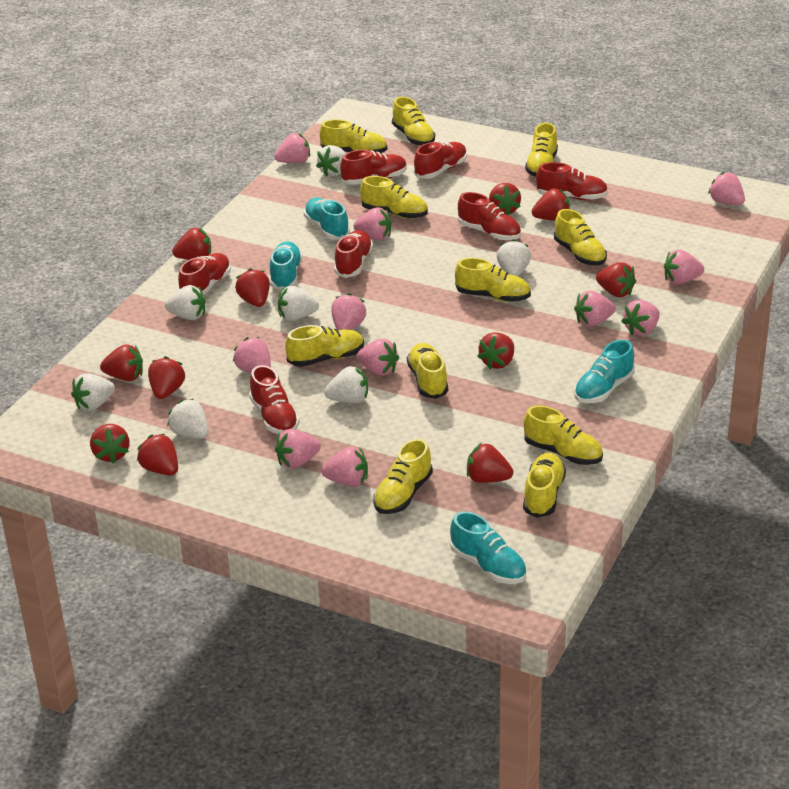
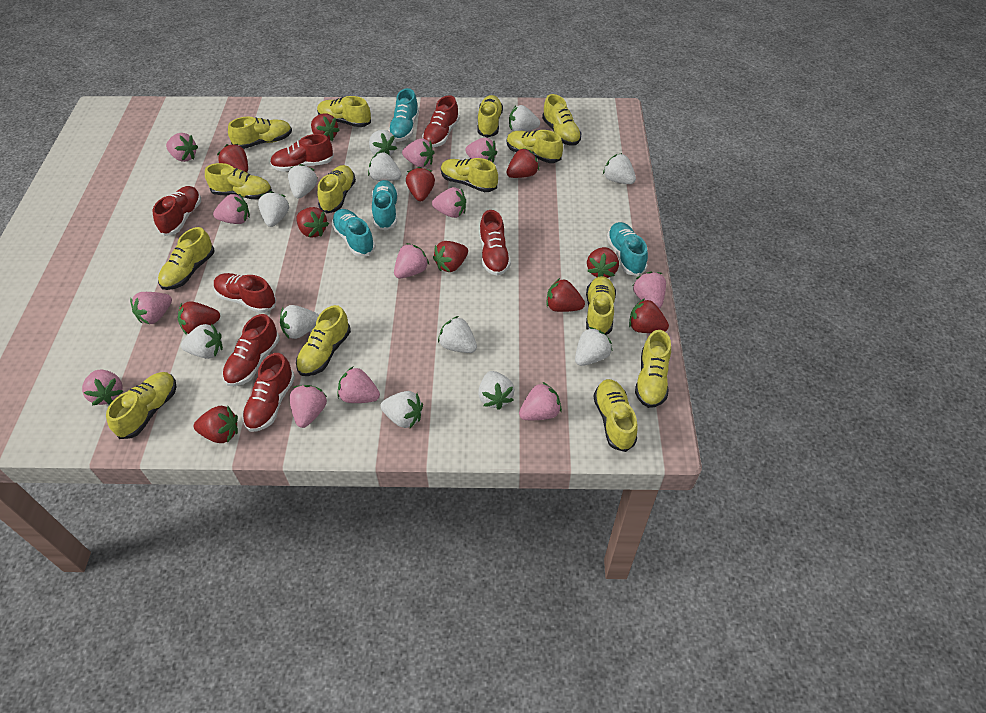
pink strawberry: [233,337,271,373] [274,133,310,163] [275,429,321,469] [321,447,368,487] [331,293,367,330] [353,207,392,240] [357,339,399,376] [574,291,616,327] [621,300,660,336] [664,250,704,284] [708,172,745,205] = 11 -> [82,370,123,406] [130,292,172,324] [166,133,198,162] [213,194,250,224] [289,385,327,428] [337,367,380,403] [394,243,429,278] [402,138,435,168] [432,187,466,218] [465,138,497,163] [519,382,562,420] [633,271,666,309] = 12
white strawberry: [71,373,115,411] [165,285,206,320] [167,399,209,439] [278,286,319,321] [316,145,346,177] [324,366,368,403] [497,239,531,277] = 7 -> [181,323,223,359] [258,191,289,227] [280,305,319,339] [288,164,318,199] [368,152,402,181] [369,130,397,156] [380,391,423,428] [438,316,477,353] [478,371,515,410] [509,105,540,132] [575,327,613,366] [603,153,636,184] = 12
yellow shoe: [285,325,364,367] [320,119,387,153] [360,176,428,219] [373,439,433,514] [392,97,435,146] [407,343,448,399] [455,258,531,302] [523,453,566,518] [524,405,603,465] [525,123,558,177] [554,209,607,266] = 11 -> [106,372,176,439] [158,227,215,290] [205,163,272,200] [228,117,292,149] [296,305,351,376] [317,96,371,127] [317,165,356,213] [441,158,498,192] [477,95,503,138] [507,130,563,163] [542,94,582,146] [586,276,616,335] [593,379,638,452] [635,330,671,408] = 14

